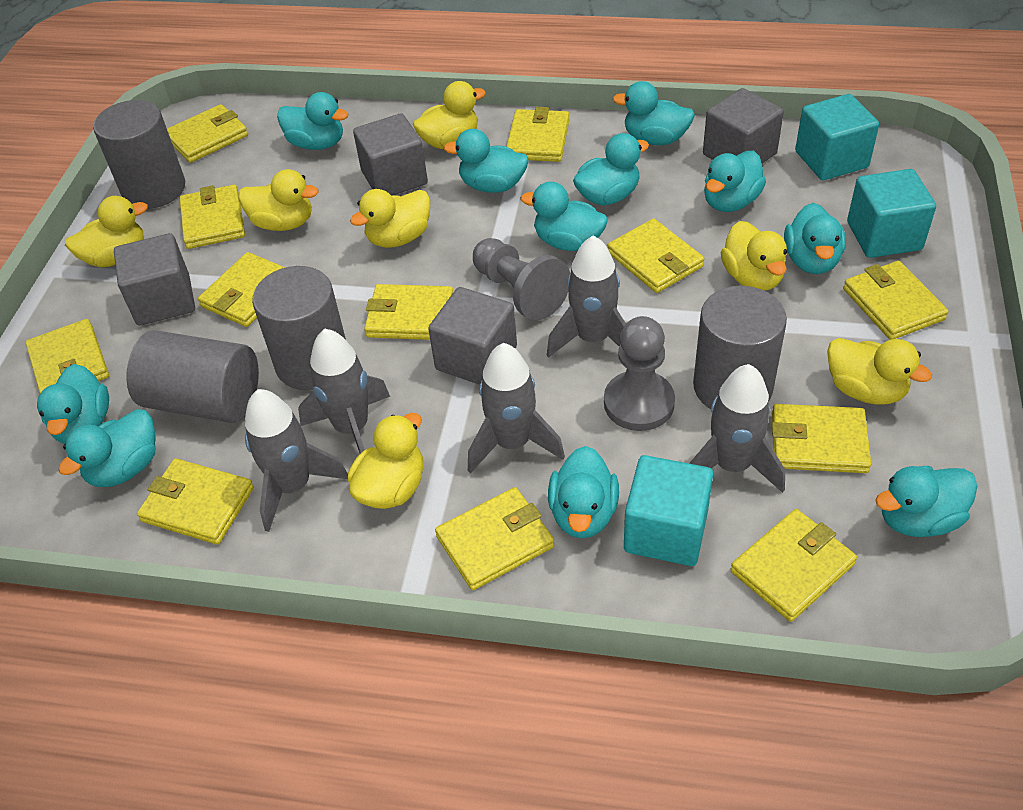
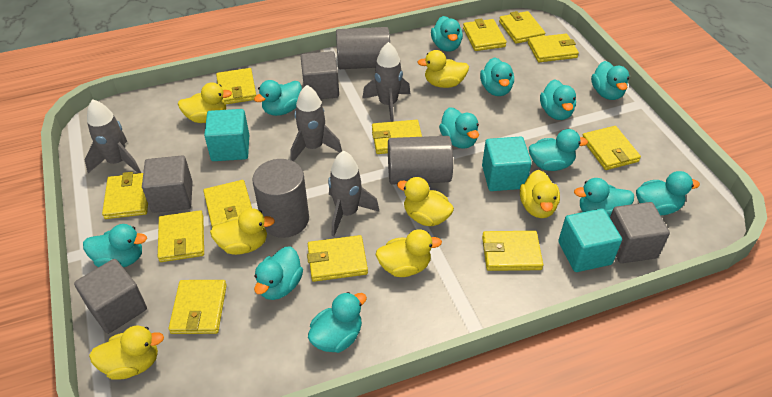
grey cylinder: [93,100,185,209] [126,330,259,423] [252,266,346,390] [693,286,787,409] = 4 -> [252,159,309,238] [336,27,390,69] [388,136,453,184] = 3
grey pawn: [473,238,570,321] [604,316,675,431] = 2 -> none = 0
grey rocket: [245,389,348,532] [298,329,390,453] [468,343,565,474] [547,235,626,358] [689,364,785,493] = 5 -> [85,99,141,173] [290,85,342,161] [328,151,380,236] [362,42,410,122] = 4
turquoise duck: [37,364,109,444] [58,409,156,487] [277,92,348,150] [444,129,529,193] [521,182,608,251] [548,446,619,538] [573,133,649,205] [613,81,695,145] [704,151,766,212] [784,203,846,274] [875,466,977,537] = 11 -> [83,224,147,267] [254,80,302,116] [254,246,303,300] [308,292,367,353] [431,16,463,52] [439,107,479,149] [480,57,514,96] [529,129,588,171] [540,79,576,120] [574,178,634,217] [591,61,629,100] [636,171,700,215] = 12

